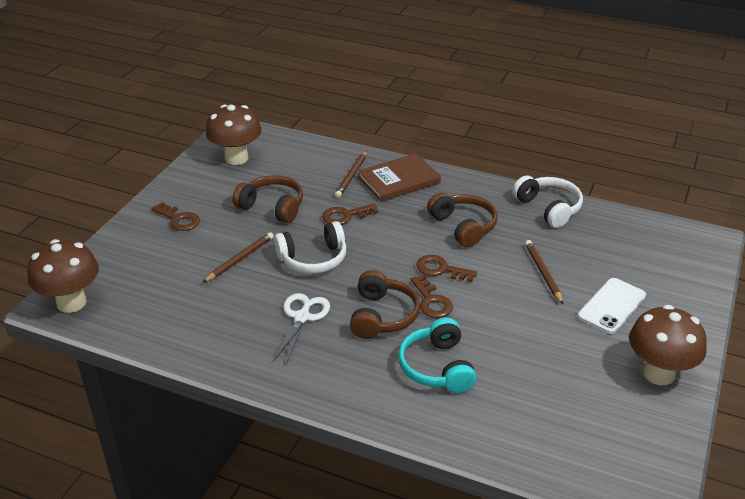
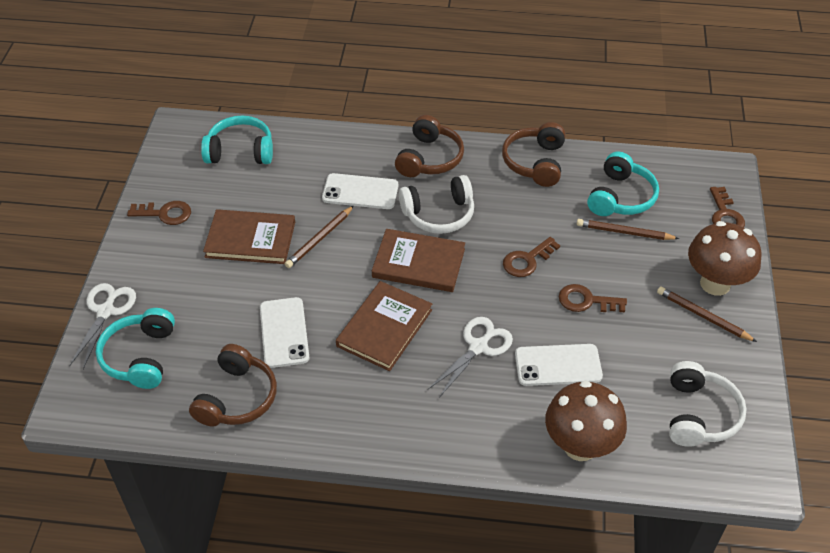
brown book: [358,153,441,202] = 1 -> [203,209,295,264] [336,281,432,371] [372,229,465,292] = 3
brown mushroom: [27,239,99,313] [206,105,262,165] [629,305,707,385] = 3 -> [545,381,627,461] [688,221,762,296] = 2
turquoise headphones: [398,318,477,393] = 1 -> [96,308,175,389] [201,115,273,164] [587,152,659,216] = 3
white phone: [578,278,646,334] = 1 -> [260,297,309,368] [322,173,398,209] [515,344,603,386] = 3
white scissors: [273,293,330,365] = 1 -> [69,283,136,369] [428,317,513,398] = 2

